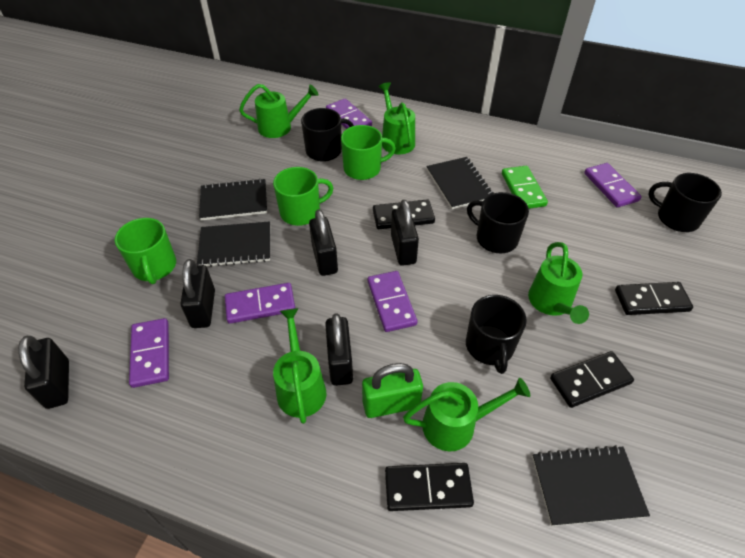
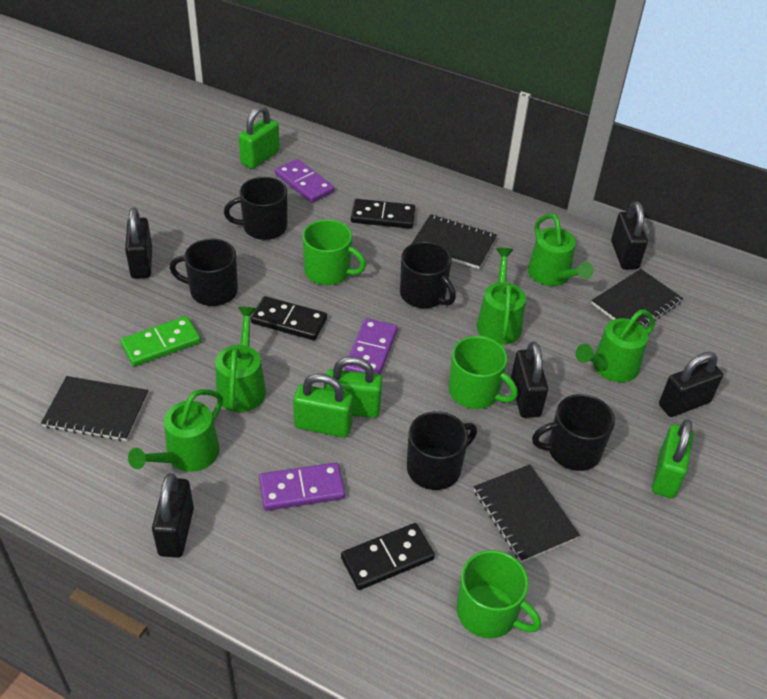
black domino: [373,199,435,229] [385,463,474,511] [550,351,634,408] [615,282,693,315] = 4 -> [250,296,327,340] [341,523,435,590] [351,199,415,229] = 3
black mug: [301,108,354,162] [466,295,527,374] [467,192,529,254] [648,173,722,232] = 4 -> [170,239,238,306] [224,177,287,240] [400,242,456,308] [407,411,477,490] [532,394,615,471] = 5
green padlock: [362,363,423,418] = 1 -> [239,106,280,169] [293,373,353,438] [324,356,382,418] [652,419,694,498] = 4
purple domino: [129,318,169,388] [225,283,295,324] [326,99,372,129] [368,271,417,332] [584,163,641,207] = 5 -> [259,463,345,511] [275,159,334,203] [344,318,398,375] = 3

